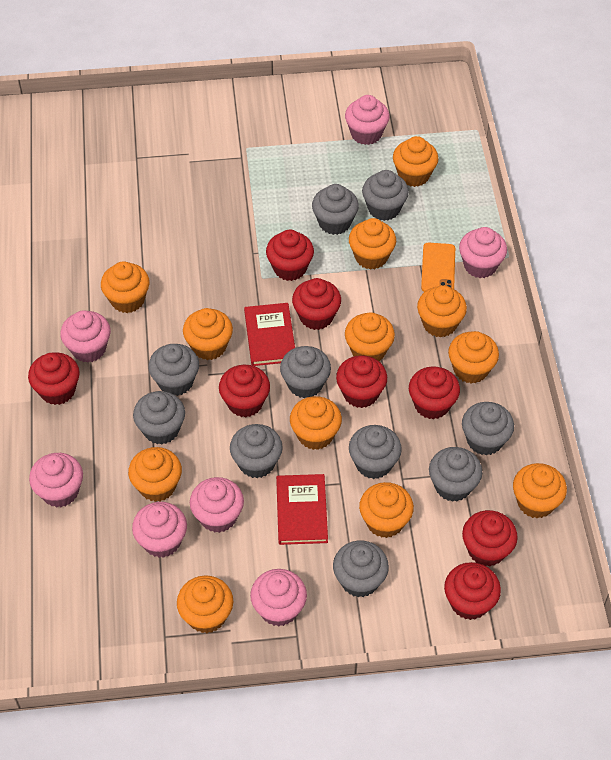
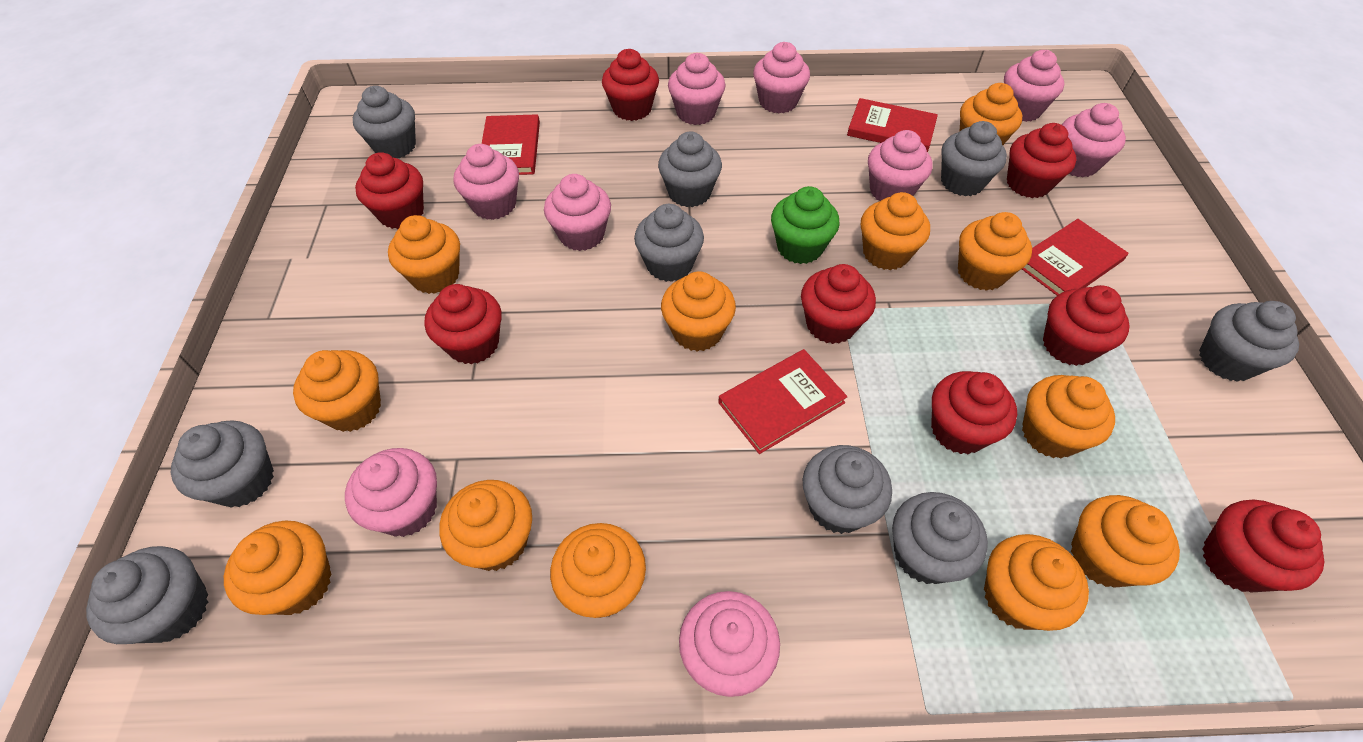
green cupcake: none = 0 -> [771,186,840,264] = 1
grey cupcake: [133,391,185,445] [148,344,199,396] [230,424,283,478] [280,346,331,398] [312,184,359,235] [333,541,389,597] [349,425,402,479] [362,170,409,221] [429,447,482,502] [462,402,514,455] = 10 -> [86,546,208,644] [171,420,274,508] [353,86,416,158] [634,204,704,282] [658,132,722,207] [803,445,892,534] [892,492,988,584] [941,121,1007,197] [1199,301,1299,382] = 9
orange phone: [421,243,455,292] = 1 -> none = 0
pink cupcake: [29,453,83,508] [60,310,111,363] [132,502,187,558] [190,477,244,533] [250,569,307,627] [345,95,390,145] [459,227,507,278] = 7 -> [345,448,437,537] [454,144,519,220] [544,174,611,251] [668,53,726,125] [679,591,780,697] [753,42,810,114] [868,130,932,201] [1004,50,1065,122] [1062,103,1126,177] = 9
red book: [244,303,295,366] [276,474,328,545] = 2 -> [482,114,540,175] [718,349,847,454] [847,98,938,152] [1022,219,1128,296] = 4

